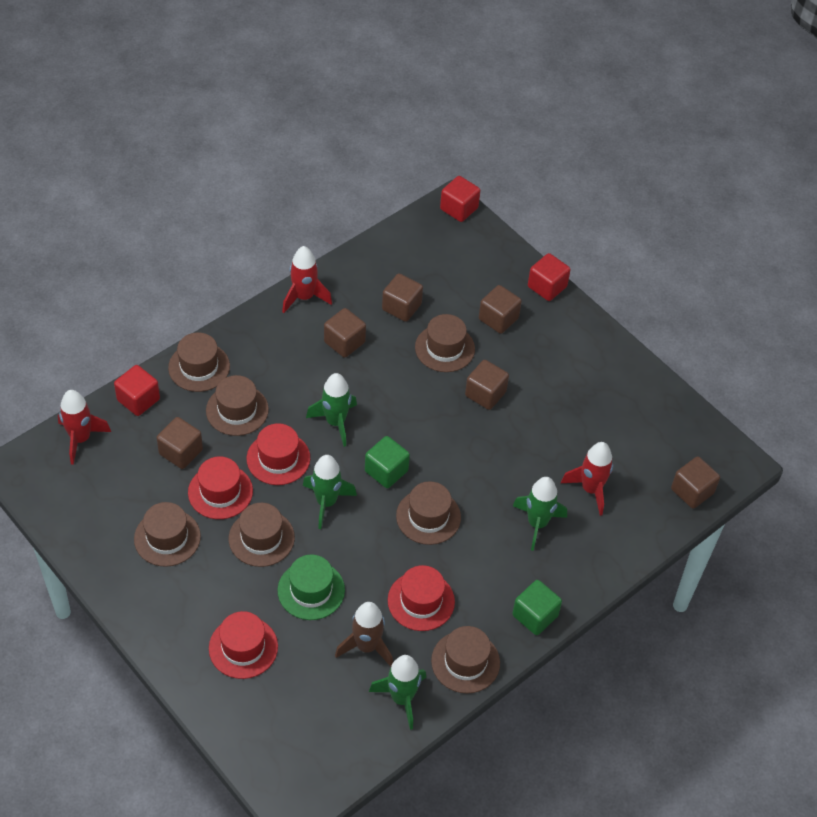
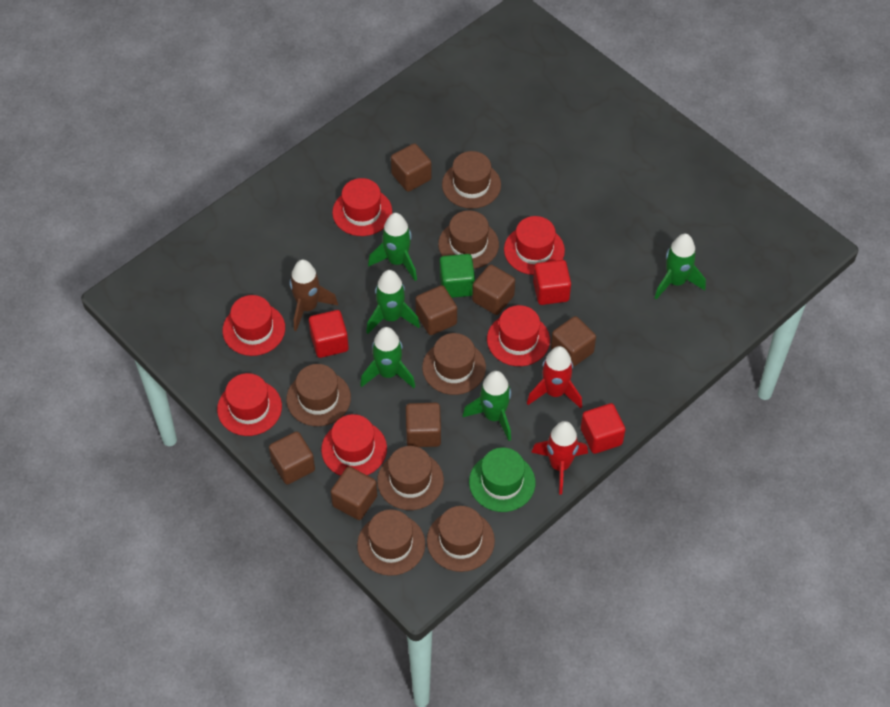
brown cube: [157,417,203,469] [324,308,366,358] [382,274,423,322] [465,360,509,410] [479,285,522,334] [671,456,720,509] = 6 -> [269,431,315,485] [331,467,377,520] [391,143,432,192] [406,403,441,447] [415,285,457,335] [472,264,515,315] [551,316,596,367] = 7
green cube: [365,436,410,488] [512,580,562,635] = 2 -> [440,254,475,298] = 1
green rocket: [303,455,357,529] [306,373,357,447] [369,655,426,730] [513,477,567,551] = 4 -> [360,327,415,388] [366,270,420,334] [368,213,417,281] [463,371,511,441] [655,234,706,299] = 5
red hat: [188,457,253,519] [209,611,278,679] [247,423,310,485] [388,565,455,631] = 4 -> [217,373,282,436] [223,295,285,356] [321,414,387,476] [332,178,392,236] [487,305,550,366] [504,216,565,275] = 6
red rocket: [58,390,111,465] [282,246,332,313] [561,442,613,516] = 3 -> [527,346,582,408] [531,421,588,495] = 2

